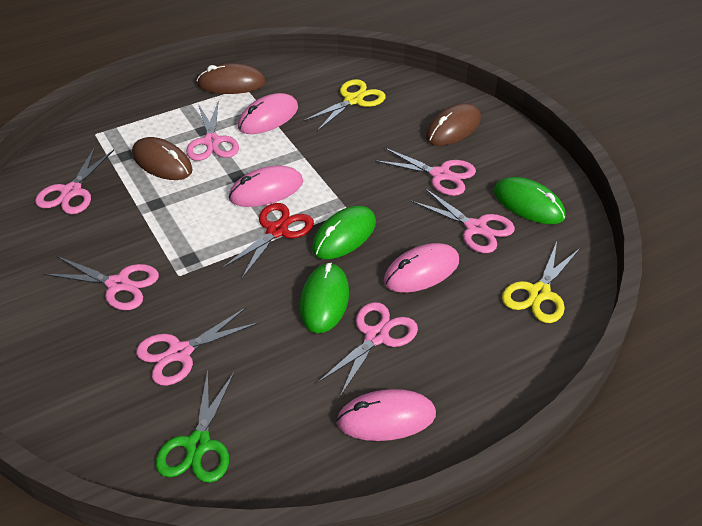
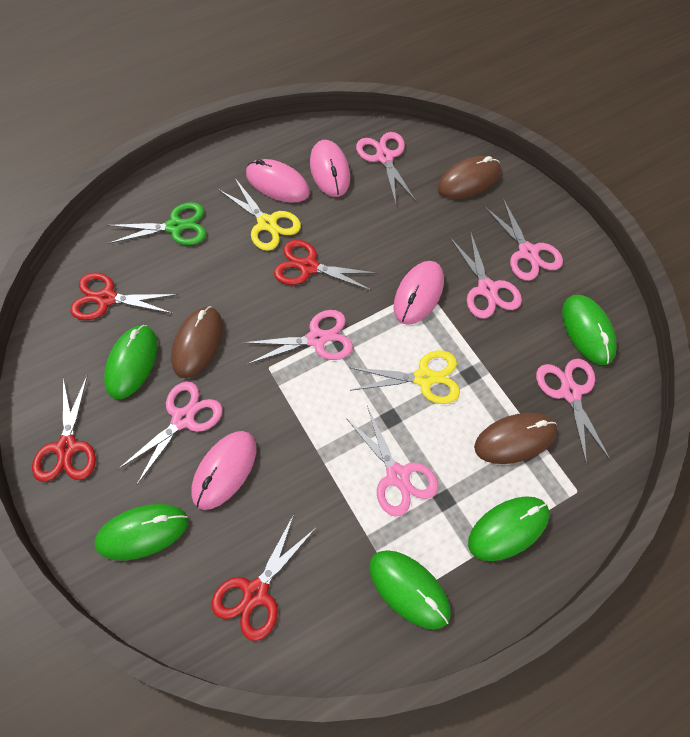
green mouse: [300,263,349,333] [312,206,376,259] [494,177,566,224] = 3 -> [94,504,188,561] [104,325,157,399] [369,550,451,629] [468,496,549,561] [562,295,617,365] = 5
red scissors: [221,203,314,280] = 1 -> [32,375,96,482] [70,273,178,320] [212,514,316,641] [274,240,378,291] = 4

